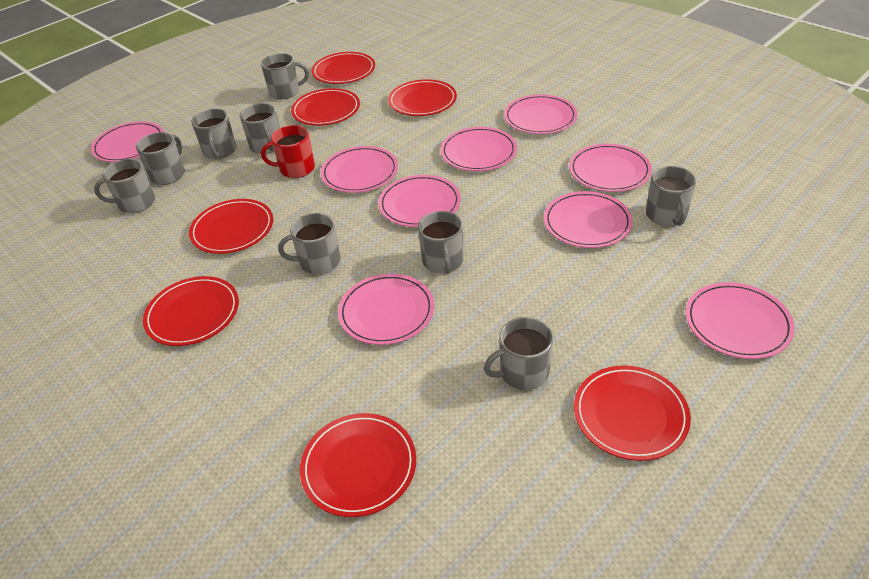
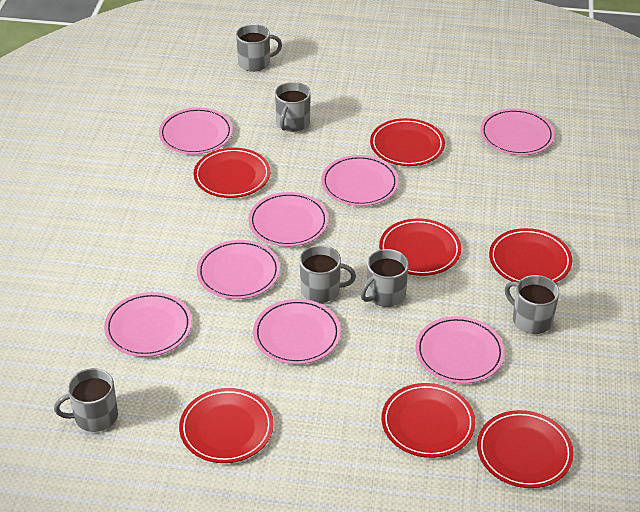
grey mug: [94,159,155,213] [136,132,185,185] [191,109,237,159] [240,103,280,154] [261,53,309,99] [278,213,341,274] [418,211,464,274] [484,317,553,390] [646,166,696,226] = 9 -> [54,368,118,432] [236,24,282,72] [275,82,311,132] [299,245,356,303] [360,249,409,307] [505,275,559,334] = 6
pink plate: [91,121,164,162] [321,146,398,193] [338,274,434,345] [378,175,461,227] [440,127,517,171] [504,94,577,134] [544,191,633,248] [569,144,652,192] [686,282,795,359] = 9 -> [104,292,192,357] [159,108,233,154] [197,240,280,299] [248,192,328,247] [253,299,341,364] [321,155,399,206] [415,316,505,384] [480,108,555,155] = 8
red mug: [261,125,315,178] = 1 -> none = 0

